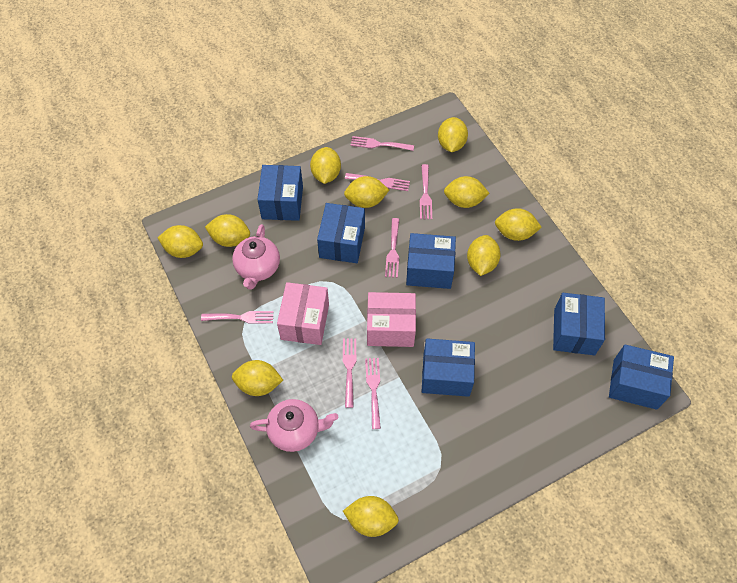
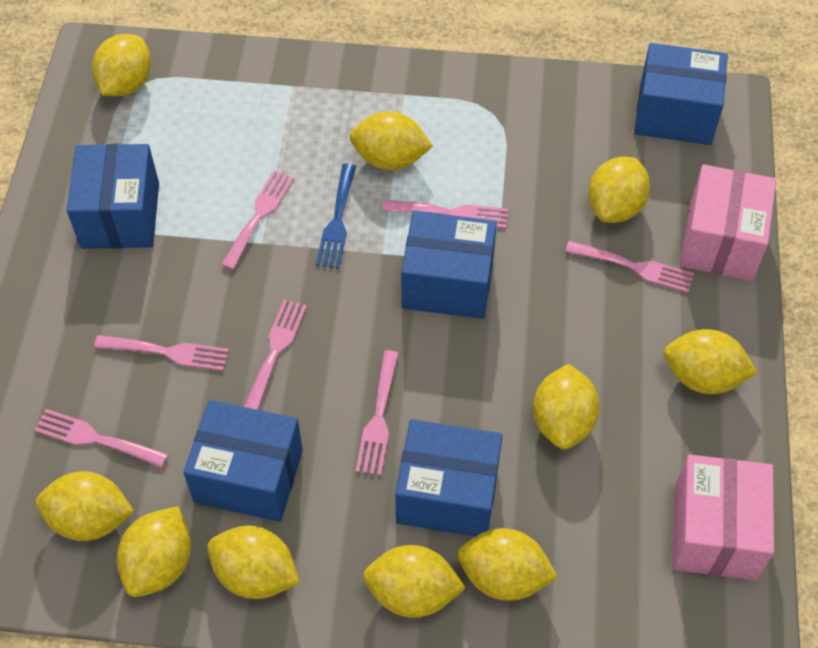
blue box: [257,165,303,221] [317,203,365,263] [406,233,456,289] [422,338,475,397] [553,293,605,355] [609,344,674,410] = 6 -> [67,144,159,249] [183,400,303,522] [395,419,503,537] [401,211,497,319] [634,43,728,145] = 5
blue fork: none = 0 -> [316,164,356,268] = 1
pink teapot: [232,224,280,290] [250,399,338,452] = 2 -> none = 0

